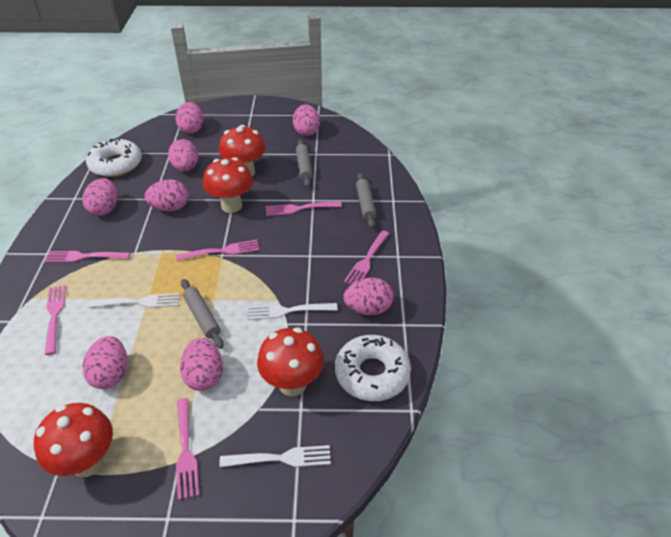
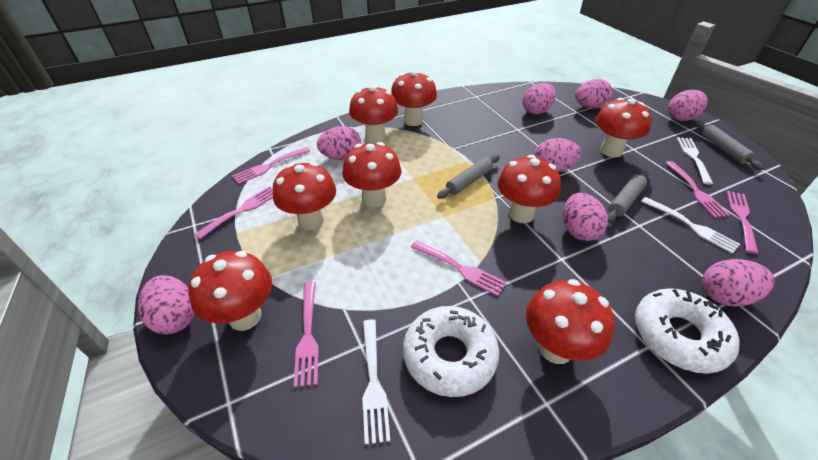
red mushroom: [34,403,113,477] [203,157,253,213] [219,125,266,176] [257,327,324,397] = 4 -> [188,251,272,331] [273,162,336,230] [342,142,401,208] [349,85,398,143] [391,71,437,126] [498,155,561,223] [526,279,615,364] [595,98,652,157] = 8

